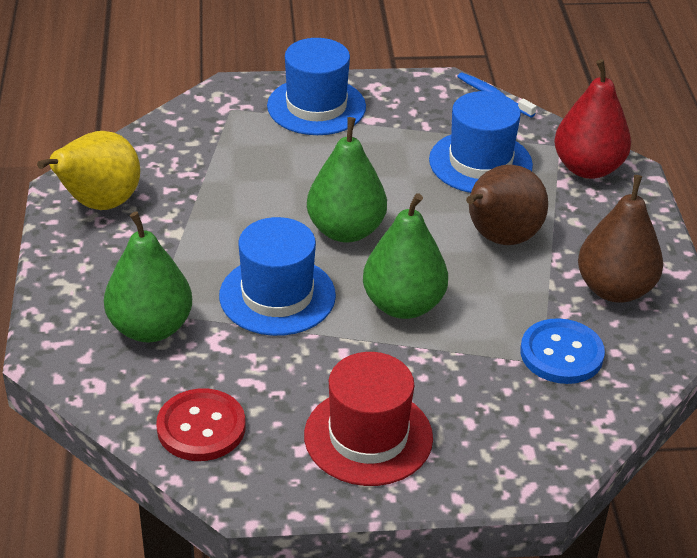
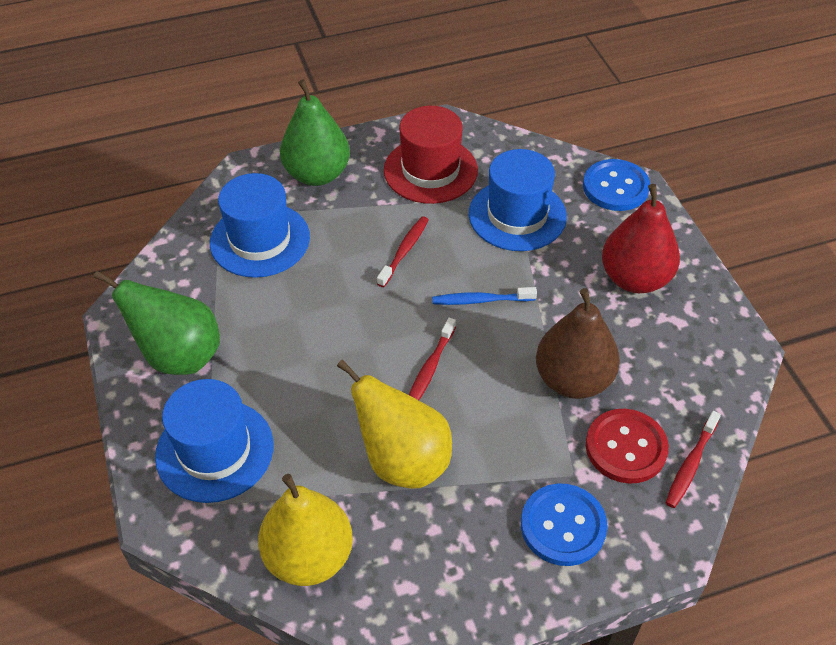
blue button: [520,318,605,384] = 1 -> [521,484,608,566] [583,159,650,211] = 2
brown pear: [466,165,548,245] [578,175,663,303] = 2 -> [536,288,620,399] = 1
green pear: [104,212,192,342] [307,117,387,243] [363,193,448,319] = 3 -> [94,271,220,375] [280,79,350,186] = 2
red toothbrush: none = 0 -> [377,216,429,287] [409,318,456,400] [666,411,721,508] = 3
yellow pear: [37,131,140,210] = 1 -> [258,474,353,586] [337,360,452,488] = 2

